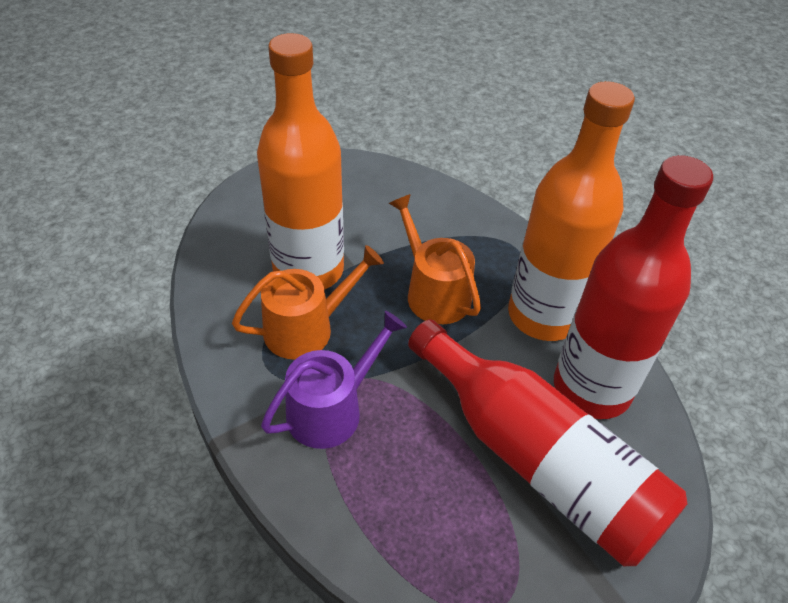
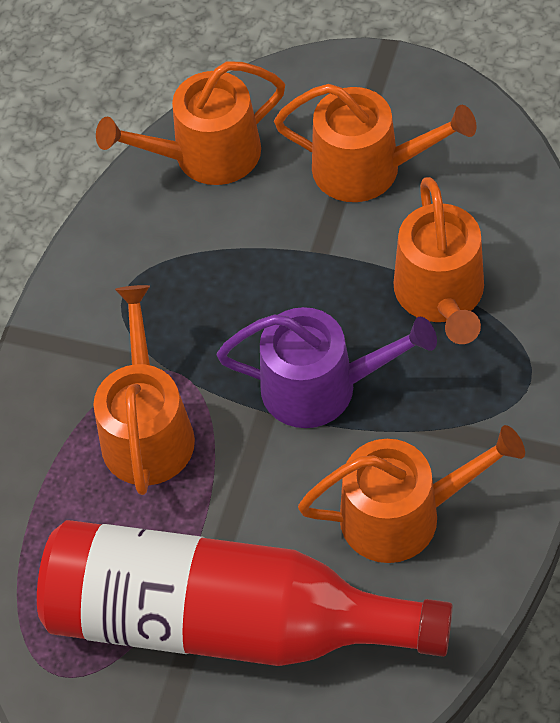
orange bottle: [257,33,344,290] [508,81,635,341] = 2 -> none = 0
orange watering can: [232,245,384,360] [389,194,481,324] = 2 -> [93,285,195,495] [96,61,285,185] [274,84,477,202] [298,425,525,563] [394,177,484,344] = 5
red bottle: [408,319,688,566] [554,155,713,419] = 2 -> [37,520,453,666] = 1

